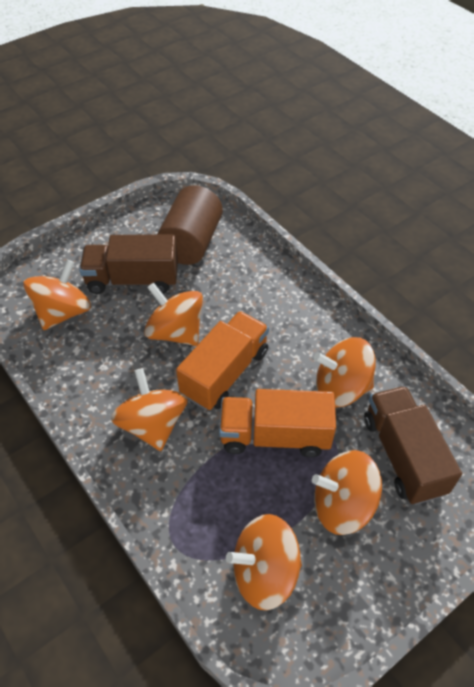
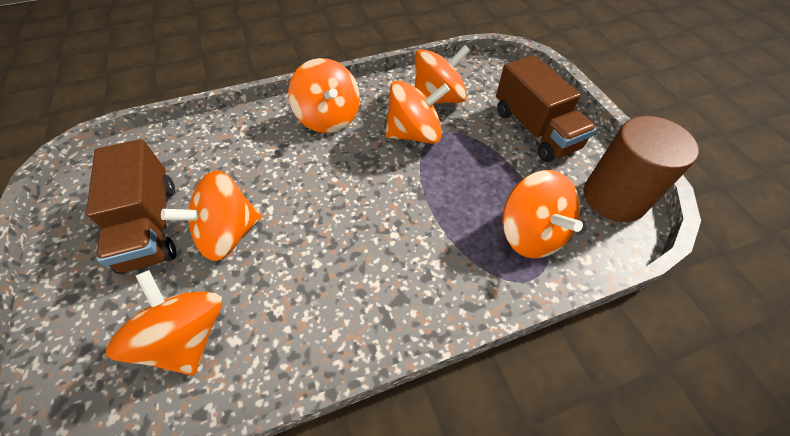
orange truck: [176,311,269,410] [219,389,336,457] = 2 -> none = 0

